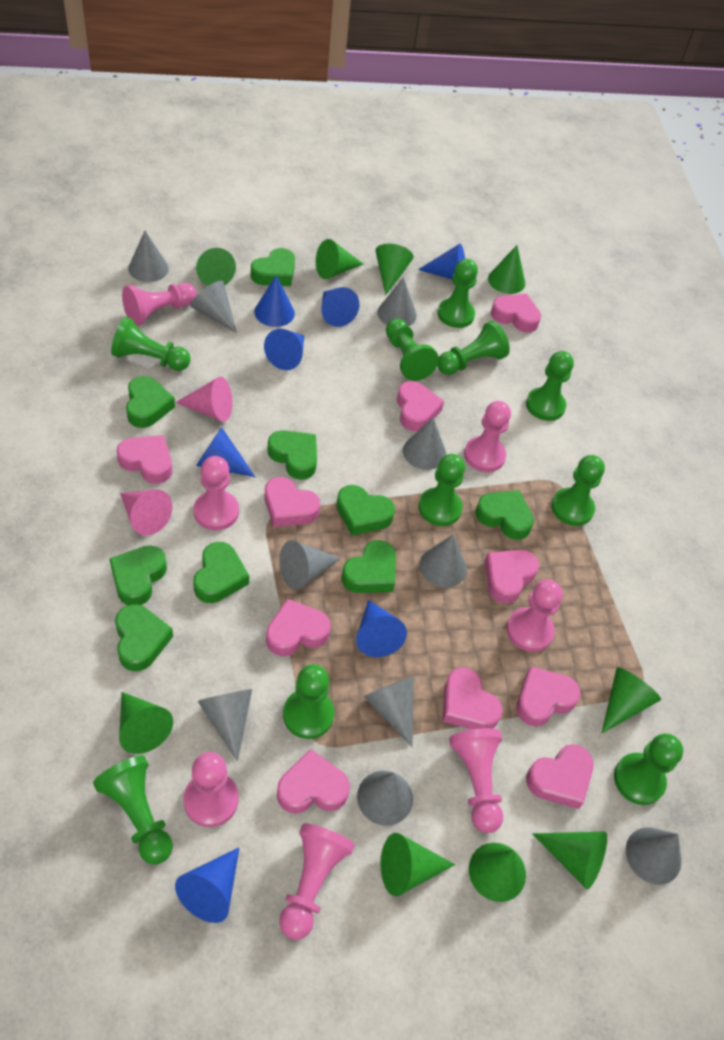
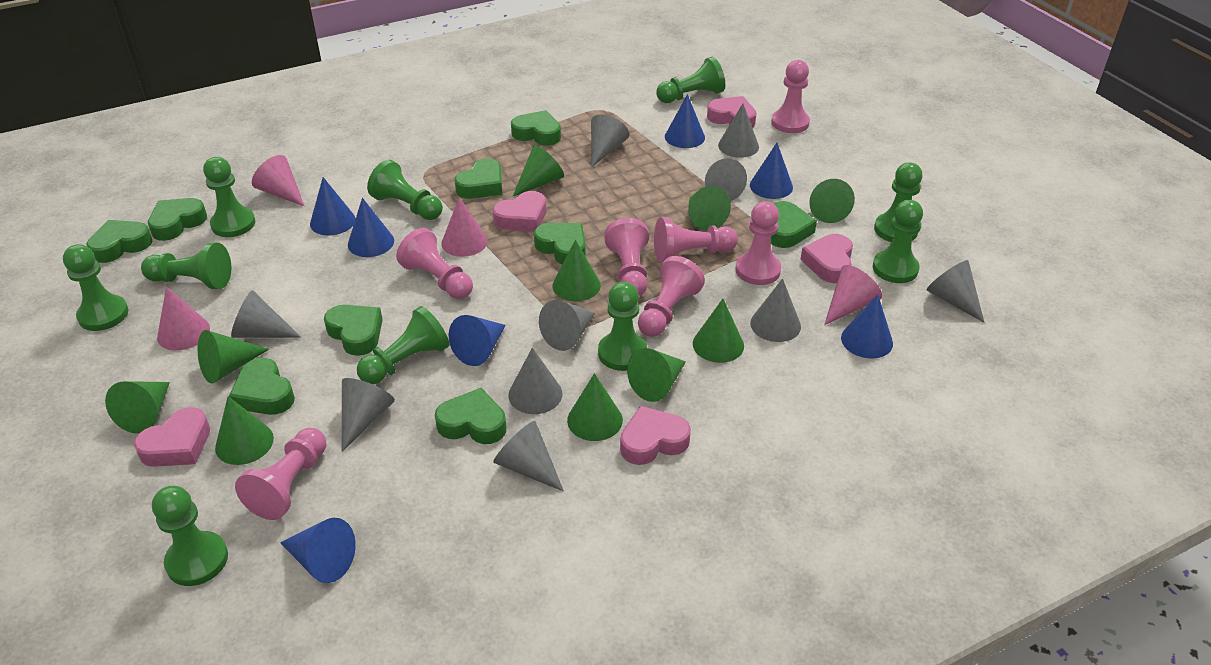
green cone: [119,692,173,754] [196,248,236,286] [316,239,363,279] [375,244,413,295] [381,833,455,896] [469,843,526,902] [488,245,525,294] [532,832,607,889] [602,667,661,733] = 9 -> [105,381,170,434] [198,330,269,383] [215,396,274,465] [513,145,564,196] [552,240,601,301] [567,373,623,441] [627,348,686,402] [688,186,731,231] [693,299,744,363] [809,179,855,223] = 10
pink cone: [120,489,172,536] [175,377,233,422] = 2 -> [157,287,210,351] [252,155,304,206] [441,197,488,257] [824,265,882,325] = 4
pink heart: [117,435,172,484] [265,477,320,527] [266,599,331,656] [277,749,350,814] [397,381,444,431] [443,668,502,729] [485,550,539,604] [491,293,541,333] [516,666,581,727] [526,744,594,809] = 10 -> [134,407,210,467] [493,191,546,232] [620,406,691,465] [707,96,756,128] [800,234,853,283] = 5

